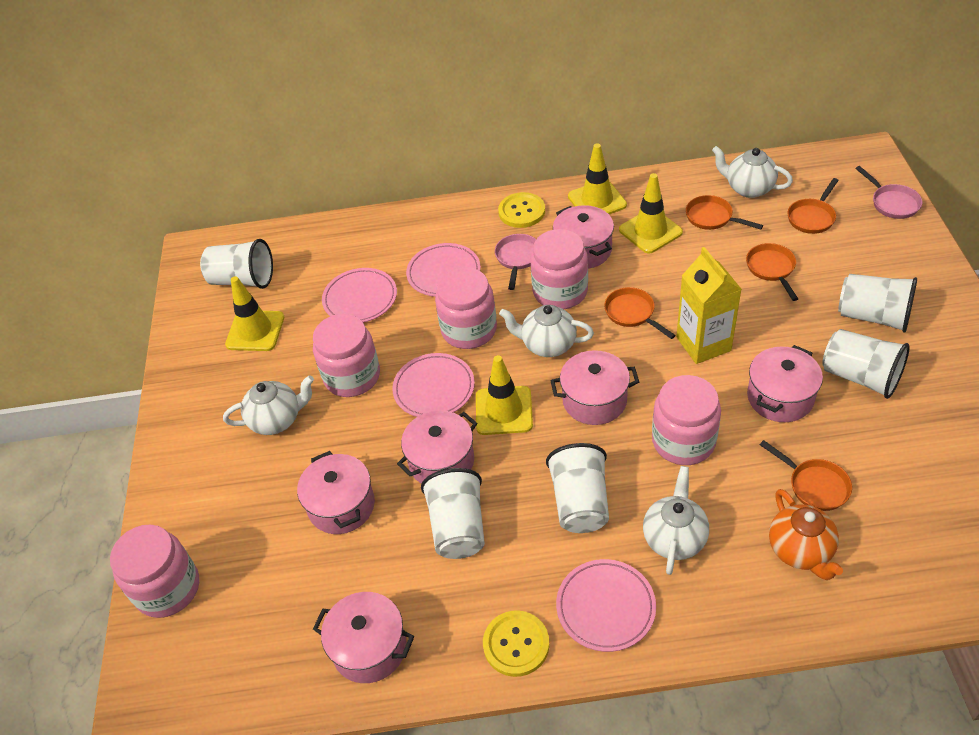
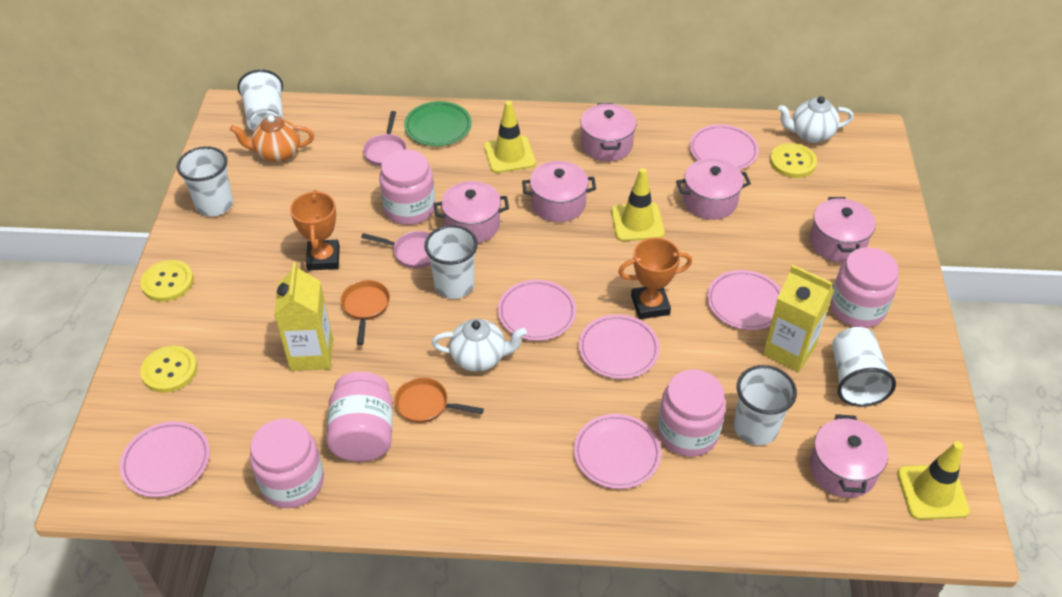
green plate: none = 0 -> [404,101,472,146] = 1
orange pan: [604,287,676,339] [686,195,763,230] [746,243,798,301] [760,440,852,511] [788,178,839,234] = 5 -> [341,280,390,345] [394,377,484,423] = 2
orange trophy: none = 0 -> [290,190,340,271] [618,237,692,319] = 2
pink plate: [322,268,397,322] [392,353,475,417] [406,243,481,297] [556,559,656,652] = 4 -> [120,421,210,497] [498,280,576,341] [574,414,661,489] [579,314,660,379] [690,124,759,170] [707,270,782,330] = 6
white teapot: [223,375,314,435] [499,305,594,357] [643,466,709,575] [712,146,793,198] = 4 -> [432,319,527,372] [778,96,854,143] = 2
yellow button: [483,610,549,677] [498,192,545,228] = 2 -> [140,260,194,302] [140,346,197,393] [770,143,817,178] = 3
yellow carton: [676,247,742,364] = 1 -> [274,262,333,371] [763,265,834,372] = 2
yellow traffic cone: [225,276,284,351] [476,355,533,435] [568,143,627,214] [619,173,683,254] = 4 -> [484,101,536,173] [611,168,665,241] [897,441,970,520] = 3

